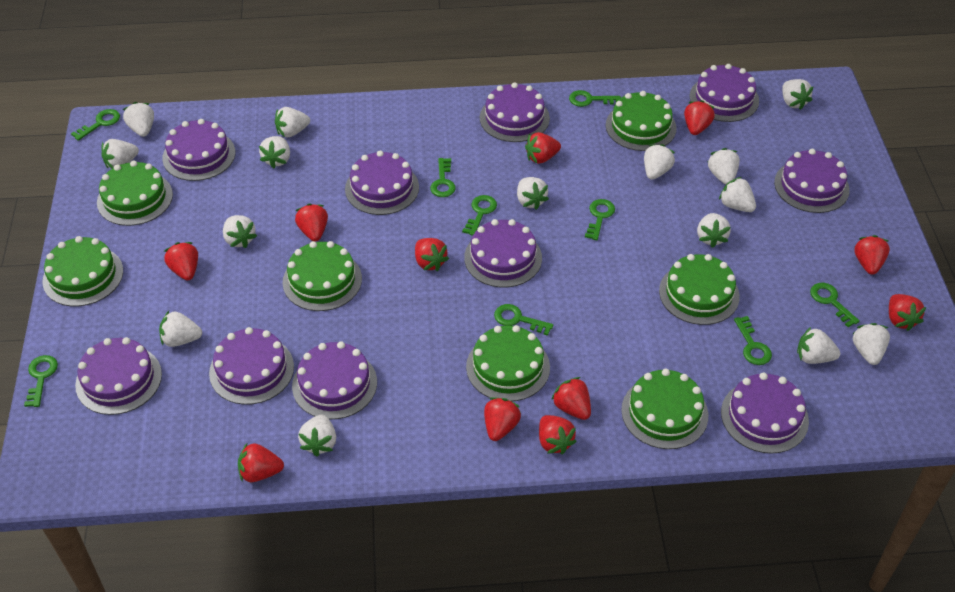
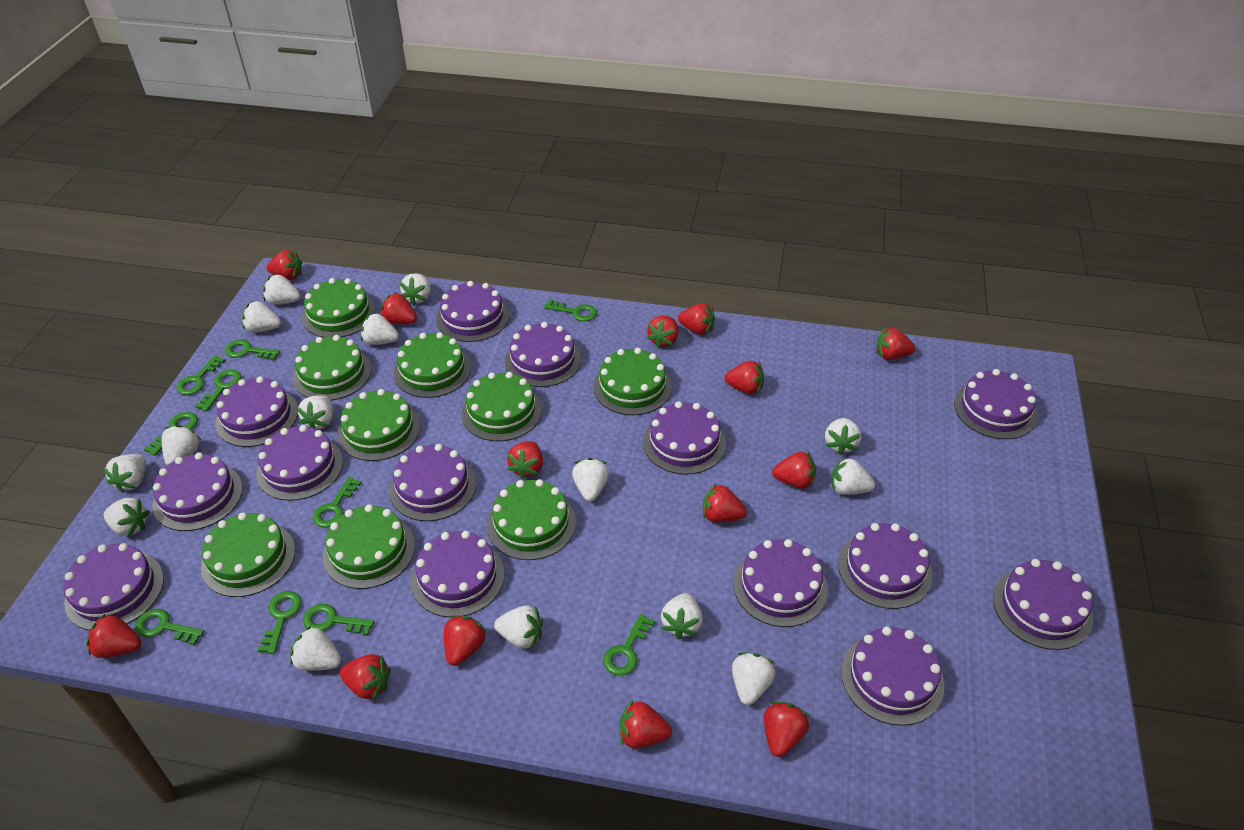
green cake: [43,236,123,306] [97,161,173,226] [282,241,362,311] [466,325,550,401] [606,91,677,151] [621,369,708,449] [659,254,740,325] = 7 -> [201,512,295,597] [293,335,371,401] [302,278,376,338] [323,504,415,589] [338,389,420,461] [394,332,471,398] [461,372,542,441] [487,479,576,560] [593,348,672,415] = 9
green key: [24,355,58,407] [71,109,120,141] [430,158,456,197] [462,195,497,236] [494,304,553,336] [569,90,621,107] [585,199,615,240] [734,316,772,365] [810,283,860,327] = 9 -> [135,609,204,645] [144,412,198,456] [177,356,226,395] [195,370,242,411] [225,339,280,360] [258,591,302,654] [303,604,374,636] [313,477,362,528] [544,299,597,321] [603,614,655,676] = 10
purple cake: [75,337,162,415] [162,119,235,181] [209,327,294,405] [292,341,377,419] [345,151,419,215] [464,219,542,288] [480,82,550,142] [690,64,759,122] [721,372,809,454] [774,149,850,213] = 10 -> [63,543,164,630] [152,452,243,531] [215,376,298,447] [256,425,343,501] [389,444,476,521] [411,531,505,618] [436,281,509,342] [505,322,581,387] [643,401,726,475] [733,539,828,627] [838,523,933,609] [841,627,944,726] [954,369,1038,439] [993,559,1093,650] = 14
red strawberry: [164,242,198,280] [238,443,284,482] [295,203,328,242] [415,238,449,271] [484,397,521,441] [525,132,561,164] [539,415,577,455] [551,377,591,420] [684,100,715,135] [854,235,890,275] [889,294,926,331] = 11 -> [86,613,141,658] [267,250,302,280] [340,654,391,701] [380,292,417,324] [444,615,487,666] [507,441,543,479] [619,700,672,748] [646,316,679,348] [678,303,715,335] [703,484,747,522] [725,361,764,394] [764,701,809,757] [772,452,816,489] [876,327,916,360] = 14

